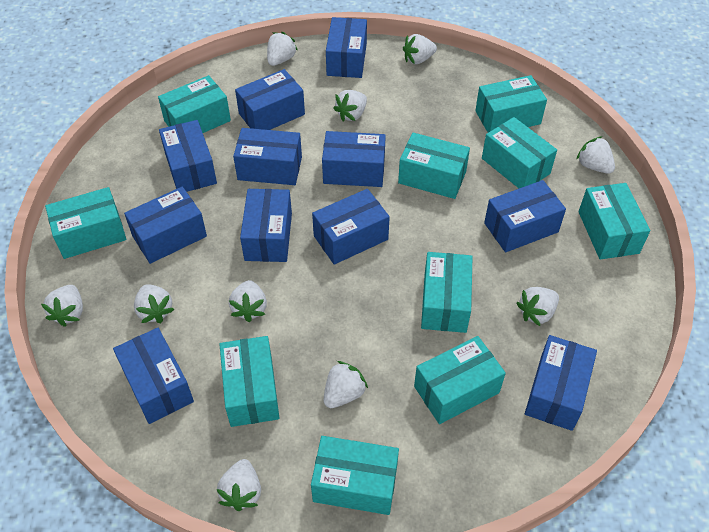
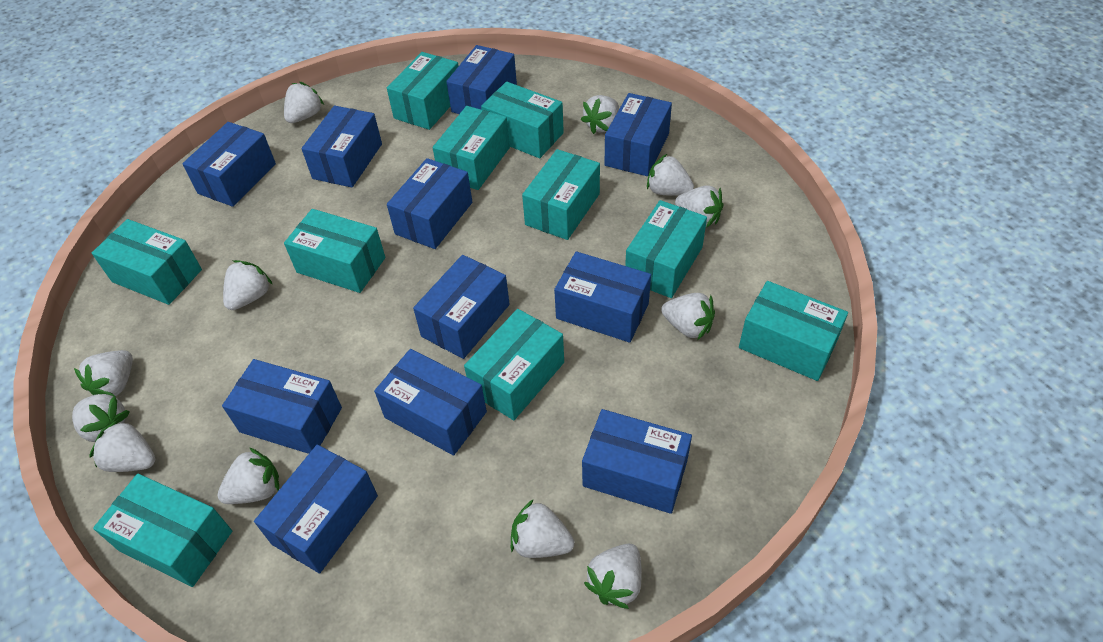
white strawberry: [41,285,83,327] [134,284,174,323] [217,459,261,511] [229,280,267,322] [267,32,298,66] [324,361,368,408] [333,90,367,121] [403,34,437,64] [516,287,559,326] [576,136,615,174] = 10 -> [72,394,130,442] [74,350,133,397] [90,419,155,472] [218,447,279,504] [223,260,272,310] [284,82,324,123] [511,499,575,558] [581,95,619,134] [584,544,642,609] [647,154,694,196] [661,293,715,339] [675,185,724,228] = 12

